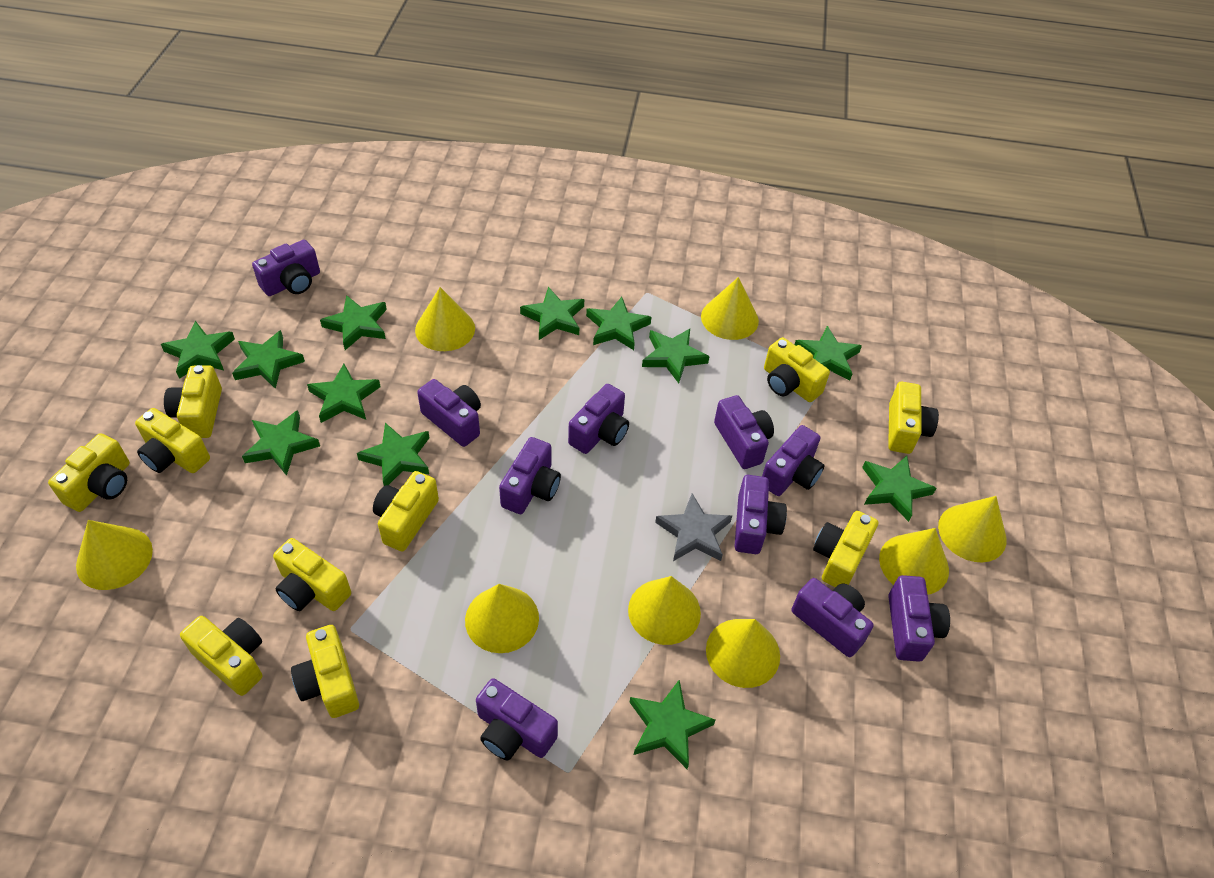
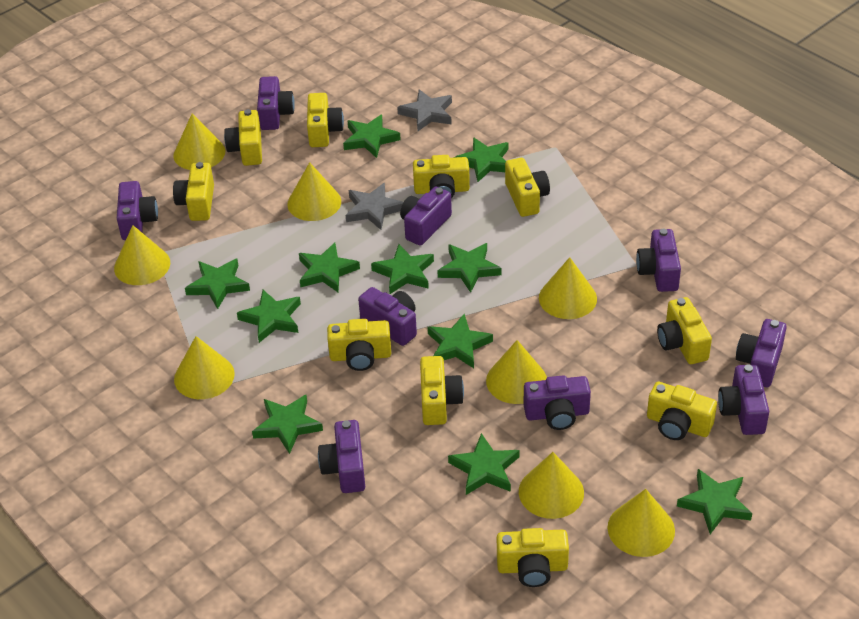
green star: [161,321,235,379] [232,330,305,389] [242,410,320,476] [307,364,381,423] [320,295,387,350] [357,423,429,486] [520,287,584,340] [586,297,651,350] [630,680,715,769] [642,329,710,383] [795,326,862,381] [862,456,936,522] = 12 -> [185,259,250,309] [237,290,301,343] [252,395,323,454] [299,242,360,293] [343,114,401,158] [371,244,434,294] [428,314,493,368] [438,243,501,293] [448,433,520,495] [454,137,508,182] [677,469,752,534] = 11
grey star: [655,494,732,561] = 1 -> [346,183,403,230] [397,89,452,131] = 2
purple camera: [252,240,320,296] [417,379,481,447] [476,678,558,761] [499,437,561,514] [568,384,629,454] [714,395,774,469] [734,475,787,554] [762,425,824,496] [792,578,874,657] [888,575,950,662] = 10 -> [117,181,158,240] [257,76,295,130] [318,420,365,493] [358,287,417,346] [400,187,452,246] [523,375,591,430] [636,229,681,292] [718,364,769,435] [736,319,787,387] = 9

